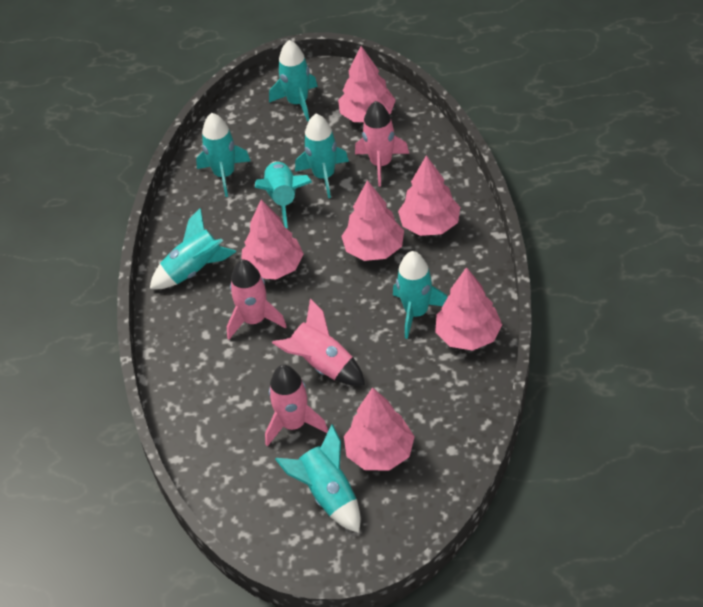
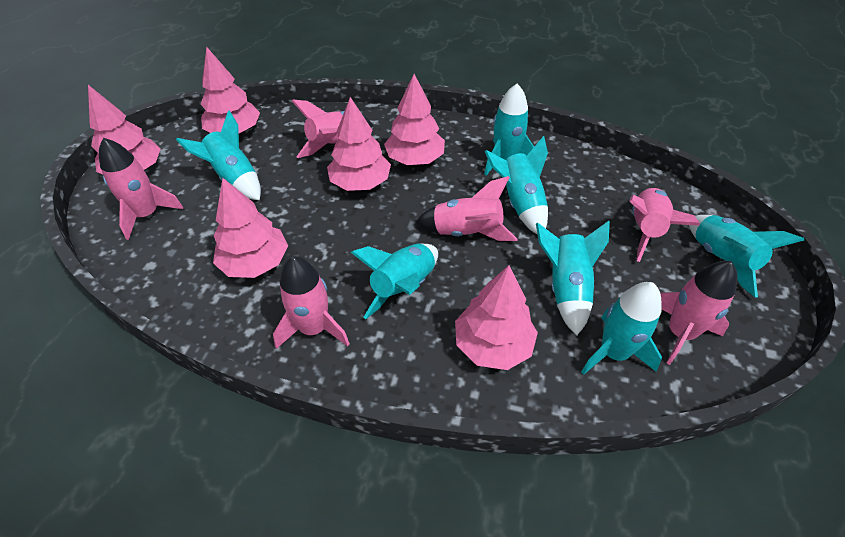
pink rocket: [227,259,287,340] [265,365,328,447] [272,298,365,386] [355,101,409,186] = 4 -> [99,138,183,240] [273,256,350,349] [292,99,373,158] [415,176,518,241] [629,188,700,262] [660,261,738,365] = 6

